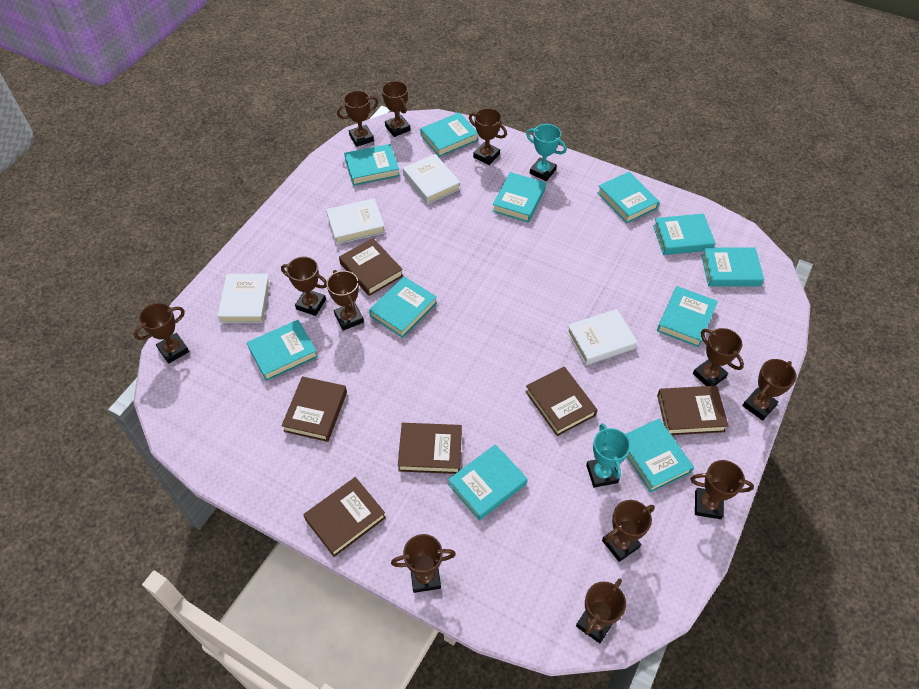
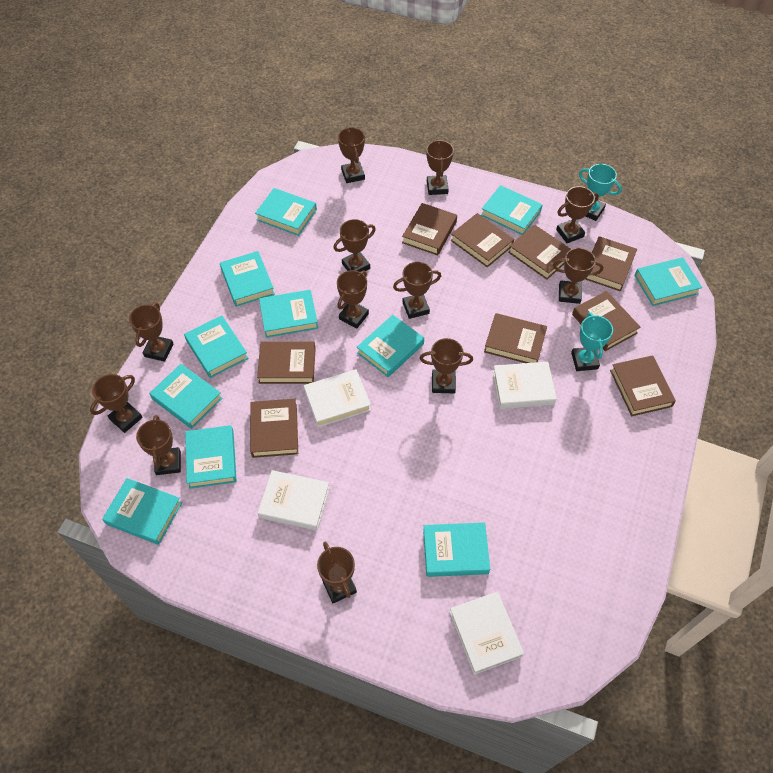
brown book: [281,376,347,442] [303,477,386,557] [339,238,403,296] [398,423,462,474] [525,367,597,436] [657,386,729,435] = 6 -> [250,399,298,458] [257,341,316,384] [402,203,457,256] [450,213,514,267] [484,313,547,363] [508,224,571,280] [572,291,641,351] [585,236,637,292] [610,355,676,416] = 9

